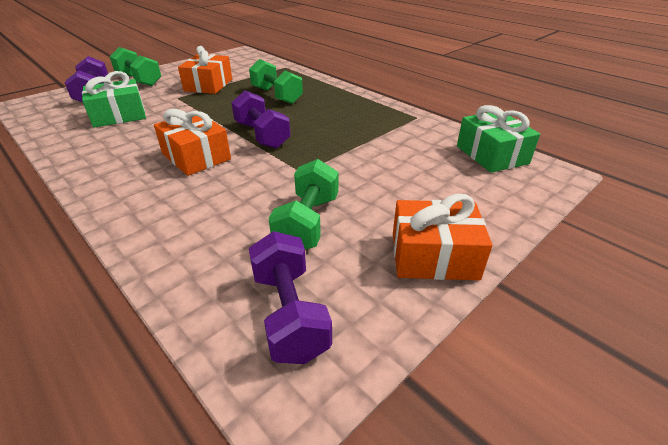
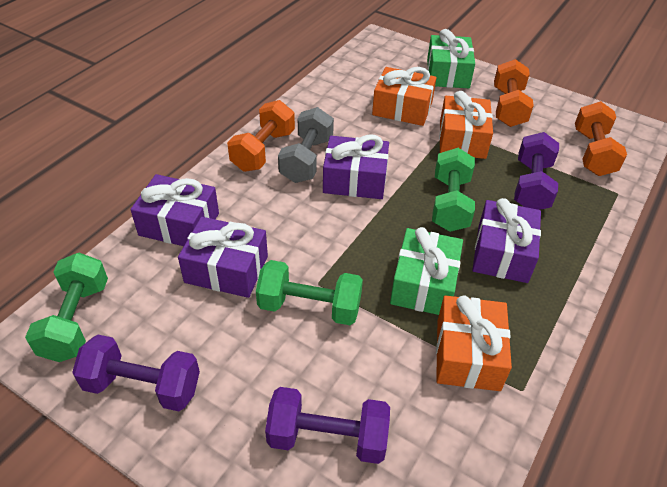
grey dumbbell: none = 0 -> [278,107,334,183] = 1
orange dumbbell: none = 0 -> [227,100,295,172] [494,59,534,127] [575,101,627,176] = 3
purple gift: none = 0 -> [130,174,219,246] [178,217,268,298] [323,134,389,199] [472,198,541,283] = 4

